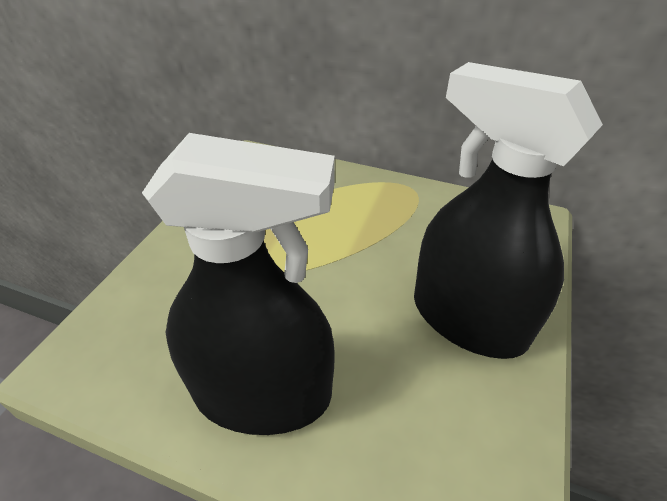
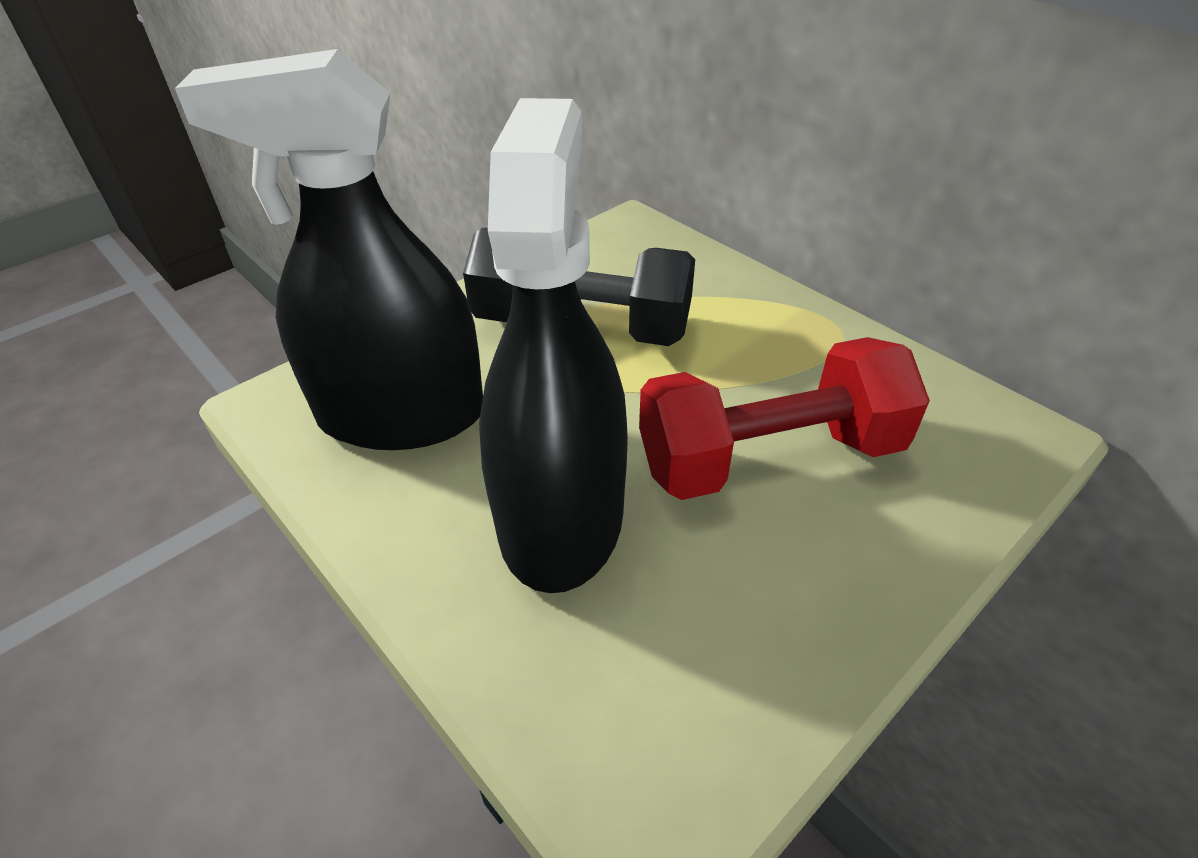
black dumbbell: none = 0 -> [463,228,695,346] = 1
red dumbbell: none = 0 -> [639,337,930,500] = 1

